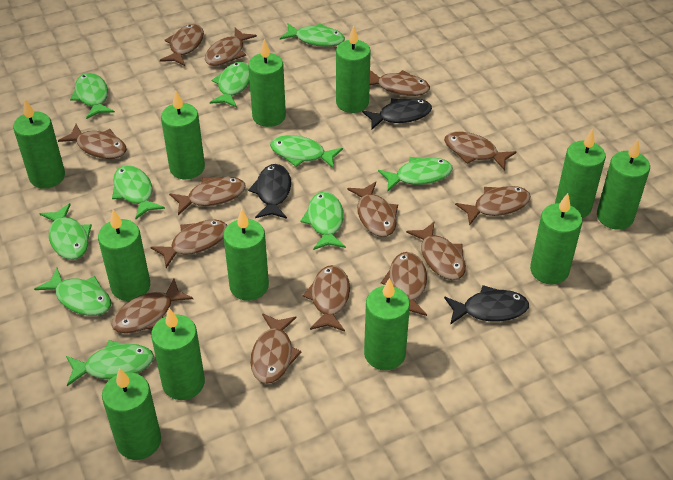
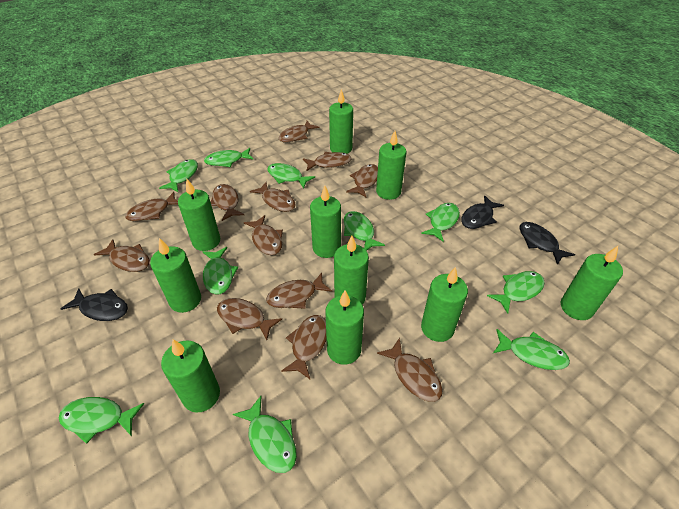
brown fish: [58,124,127,159] [112,279,193,334] [151,220,227,268] [160,24,204,66] [169,177,246,215] [205,28,257,66] [250,314,302,384] [303,265,350,332] [347,182,398,237] [370,70,430,96] [381,252,427,316] [406,222,466,280] [444,132,516,171] [455,186,531,225] = 14 -> [94,239,150,272] [125,192,178,221] [210,184,244,221] [217,298,282,340] [244,215,283,255] [250,182,296,212] [266,272,332,309] [279,121,319,142] [281,315,327,379] [303,152,351,171] [346,164,378,197] [377,338,443,402] = 12
green candle: [13,99,65,189] [98,210,150,301] [102,368,161,460] [151,308,205,400] [161,90,205,179] [223,209,269,301] [248,39,286,127] [336,26,371,113] [364,278,410,370] [530,193,582,284] [555,128,606,218] [597,139,650,230] = 12 -> [150,238,201,313] [161,339,220,413] [178,179,220,251] [310,186,341,258] [325,290,364,365] [329,89,353,154] [334,236,369,305] [376,131,406,200] [421,267,468,342] [561,246,623,320] = 10

